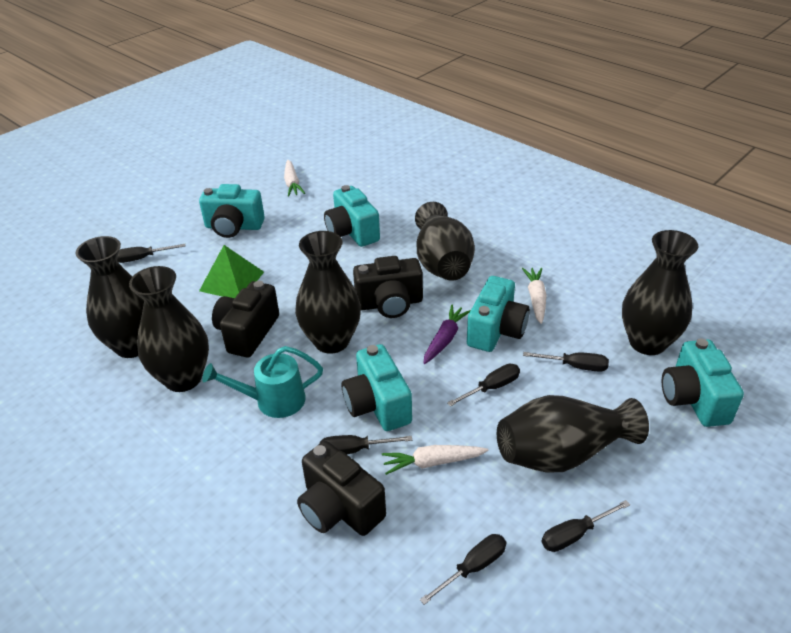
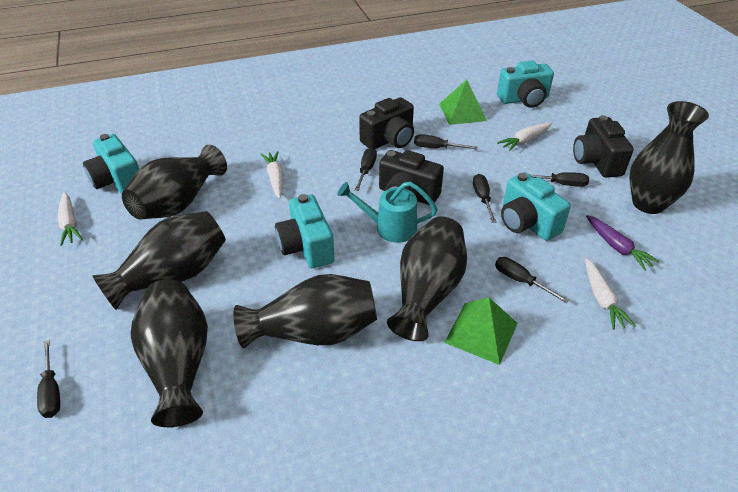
green pyramid: [199,245,264,298] = 1 -> [439,79,487,125] [444,297,518,365] = 2
turquoise camera: [199,184,265,238] [324,185,380,247] [341,344,412,431] [467,276,530,352] [662,338,744,427] = 5 -> [83,134,139,194] [275,194,335,268] [497,61,554,108] [501,172,571,241] = 4
white carrot: [284,160,305,196] [382,445,489,475] [522,268,547,324] = 3 -> [58,192,83,246] [260,151,283,199] [497,123,552,151] [585,258,635,330] = 4

